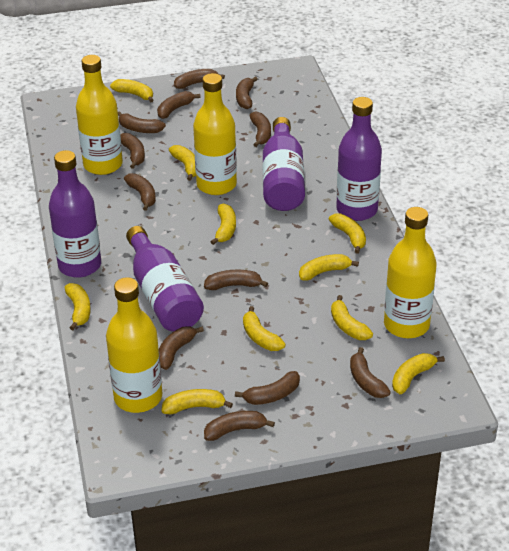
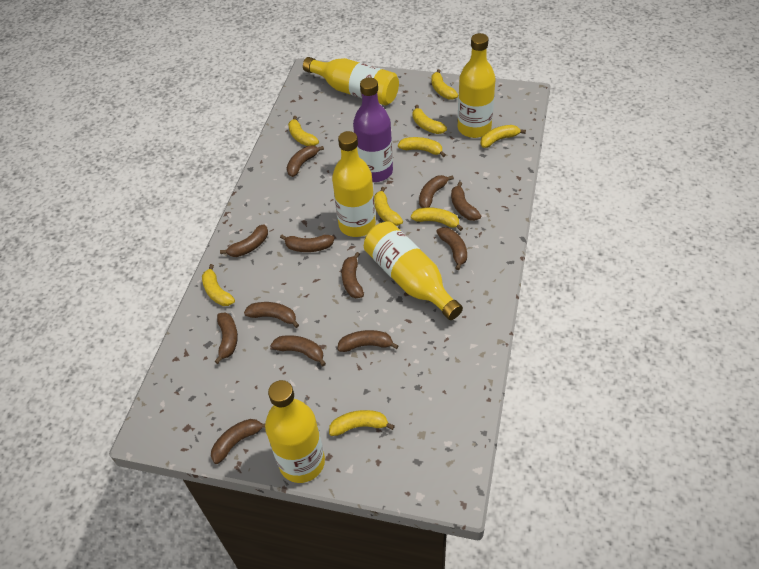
purple bottle: [49,150,101,278] [126,226,204,332] [263,117,305,211] [336,97,382,221] = 4 -> [353,77,393,182] = 1
yellow banana: [65,283,91,330] [110,79,154,102] [161,389,233,415] [169,145,196,181] [211,203,236,245] [243,306,286,351] [299,254,359,281] [329,213,366,254] [331,295,373,340] [392,353,445,394] = 10 -> [202,264,235,306] [288,116,319,146] [329,410,395,436] [374,187,403,226] [398,137,446,157] [411,207,463,231] [413,105,447,134] [431,69,458,100] [480,125,526,148] = 9
yellow bottle: [76,55,123,175] [106,277,162,413] [193,73,237,195] [384,207,437,338] = 4 -> [265,380,325,483] [303,57,399,106] [332,131,376,237] [364,221,463,320] [458,33,495,138] = 5

